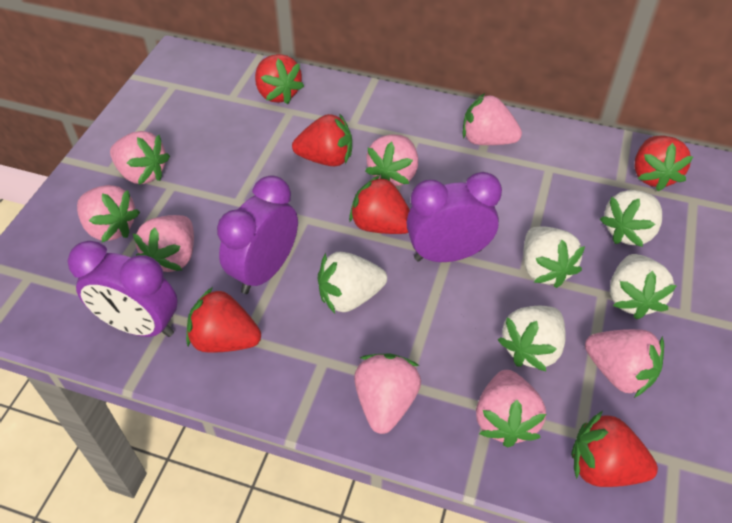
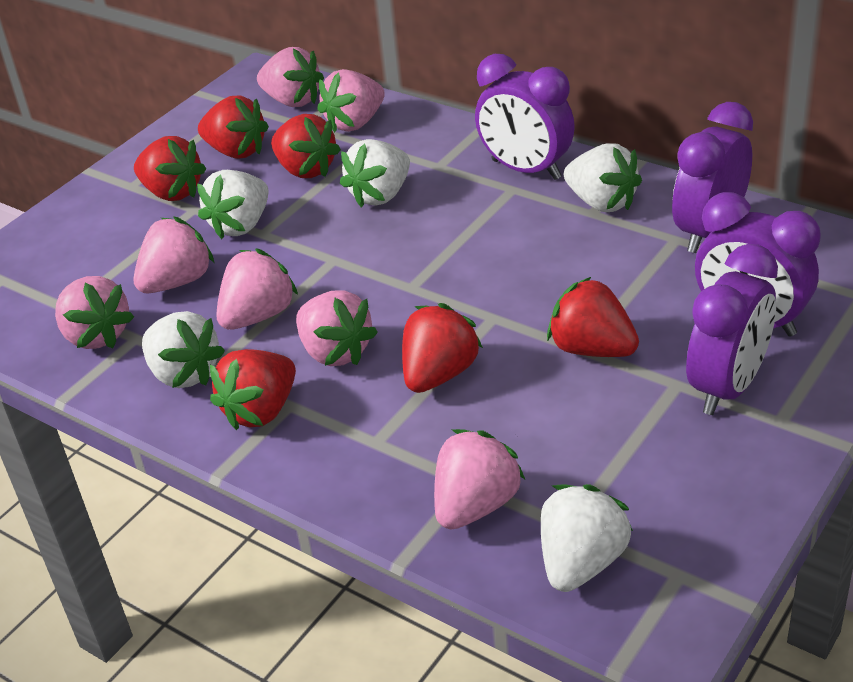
pink strawberry: [77,185,140,242] [110,131,170,185] [133,215,194,272] [354,353,421,434] [365,134,418,186] [463,93,522,145] [476,370,546,447] [585,329,664,398] = 8 -> [55,276,134,349] [134,216,214,293] [216,249,298,330] [257,47,324,107] [296,290,378,366] [317,69,385,133] [434,429,525,529] = 7
purple clock: [68,241,178,337] [217,175,298,294] [406,172,502,262] = 3 -> [475,54,575,180] [672,102,753,253] [686,244,778,415] [695,192,821,337] = 4

